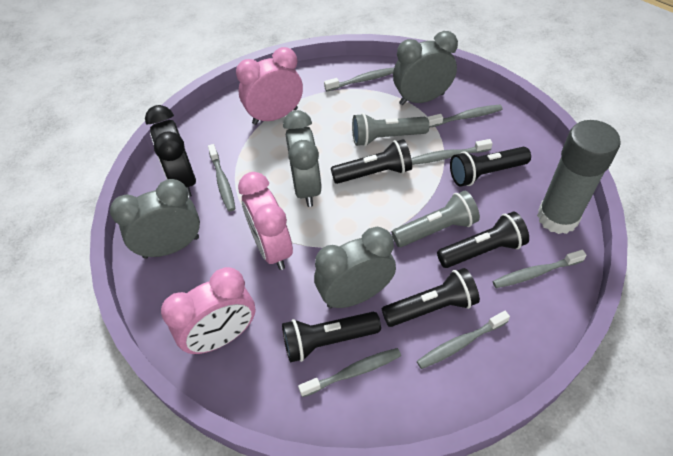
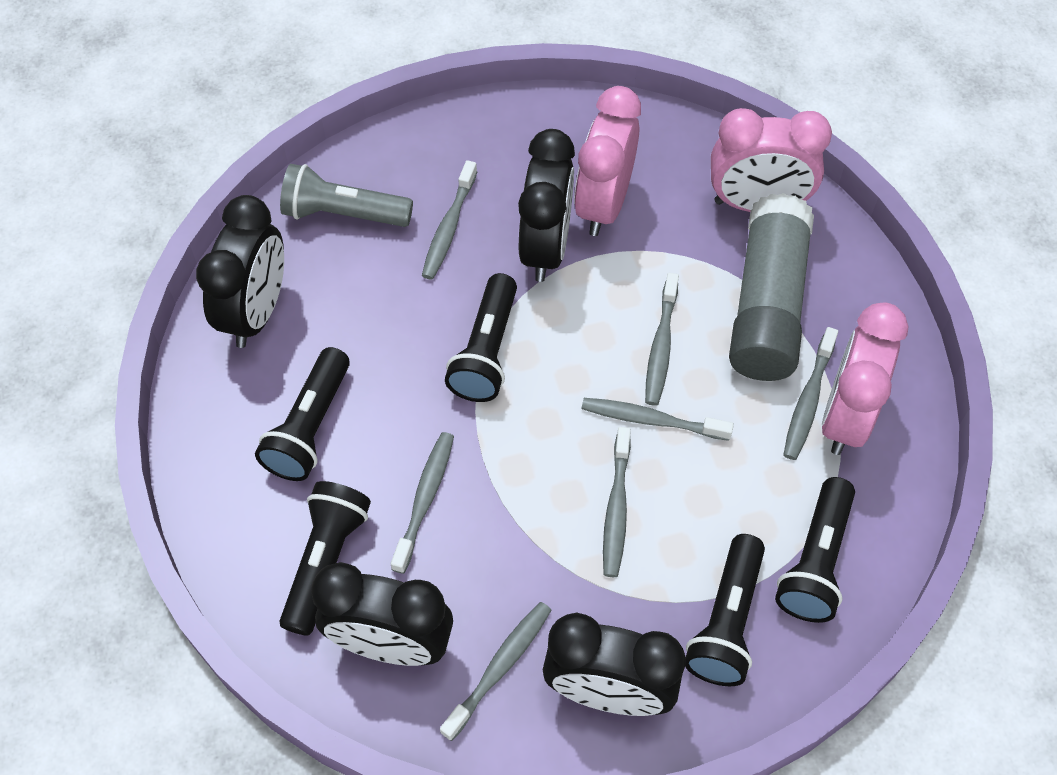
black clock: [145,105,196,198] = 1 -> [196,195,284,348] [311,562,453,666] [518,129,575,282] [543,613,686,716] = 4
grey clock: [110,179,200,259] [283,110,322,207] [314,227,396,309] [393,31,458,105] = 4 -> none = 0
grey flashlight: [352,113,429,146] [392,191,480,247] = 2 -> [280,164,413,227] = 1

